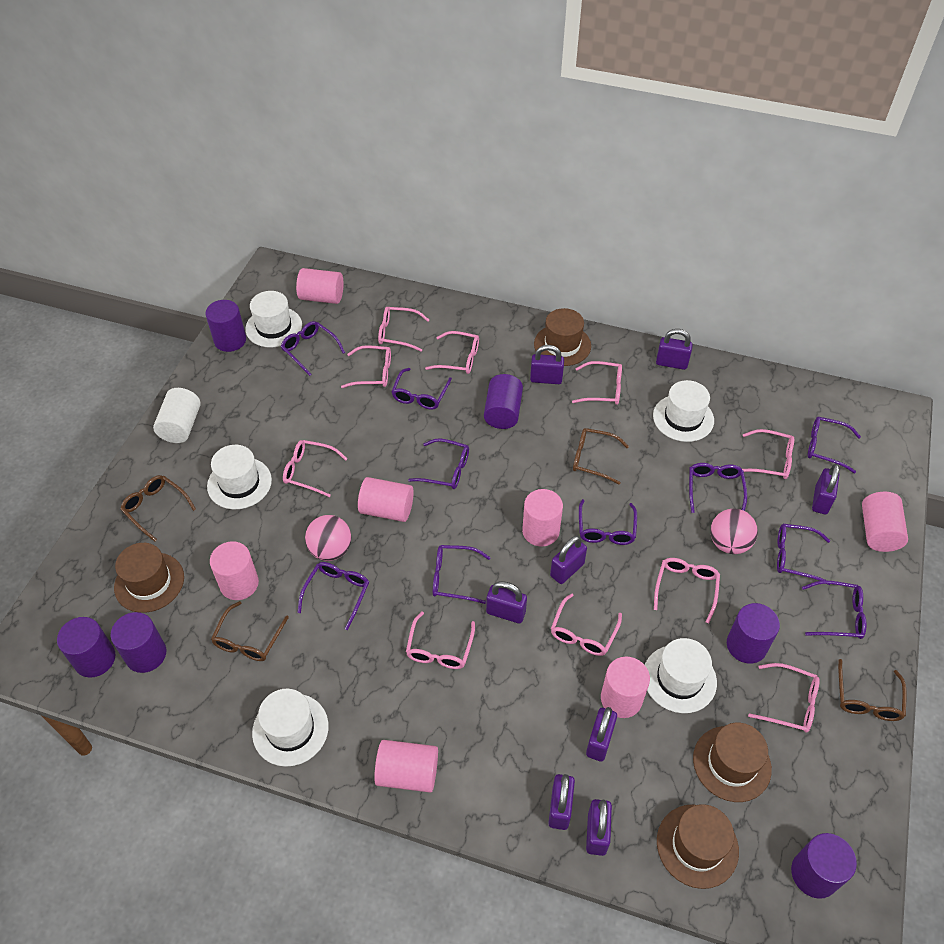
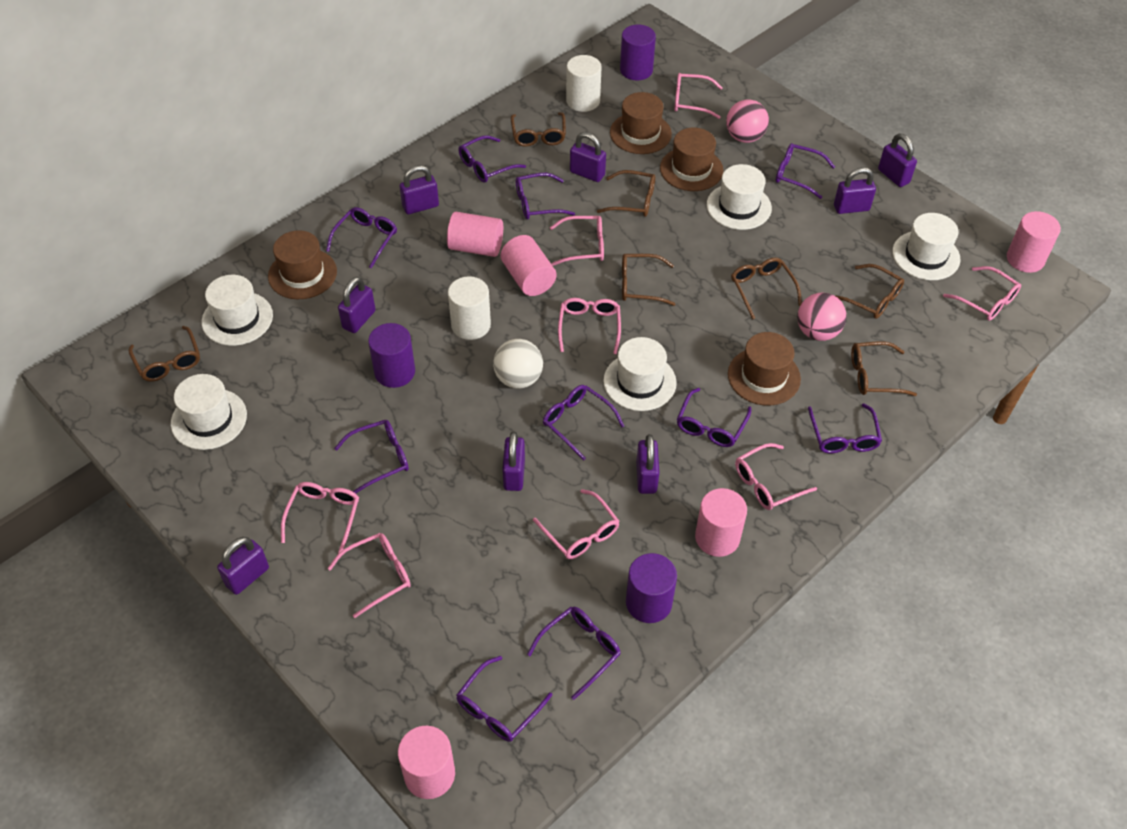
brown glasses: [120,475,196,542] [211,601,289,661] [573,428,629,484] [838,659,907,721] = 4 -> [129,326,200,382] [511,112,566,147] [597,170,655,217] [622,254,675,306] [731,258,802,319] [834,264,904,319] [851,341,917,396] = 7
pink cylinder: [210,541,259,600] [296,268,344,304] [358,477,414,522] [374,740,438,793] [522,489,563,547] [601,657,650,718] [862,492,908,552] = 7 -> [398,726,455,799] [447,212,503,257] [500,235,556,296] [695,488,747,557] [1007,211,1061,273] = 5
pink glasses: [283,440,348,497] [341,345,391,388] [378,307,429,352] [406,612,475,669] [425,331,479,374] [551,593,622,656] [572,361,622,405] [654,558,720,624] [742,429,794,479] [748,663,820,733] = 10 -> [281,482,359,553] [327,533,411,618] [533,489,620,559] [550,216,604,266] [558,298,621,354] [674,73,723,119] [735,443,817,510] [943,266,1021,321] = 8
purple cylinder: [57,617,115,678] [111,612,166,673] [205,300,246,352] [484,374,523,429] [727,603,780,664] [791,833,857,899] = 6 -> [368,323,415,388] [620,25,656,80] [626,553,677,623] = 3
white ball: none = 0 -> [493,339,543,389] = 1
white cylinder: [153,388,201,443] = 1 -> [448,276,491,340] [566,55,602,112] = 2

